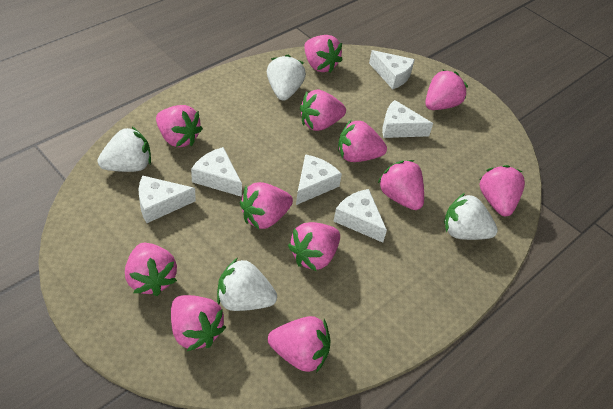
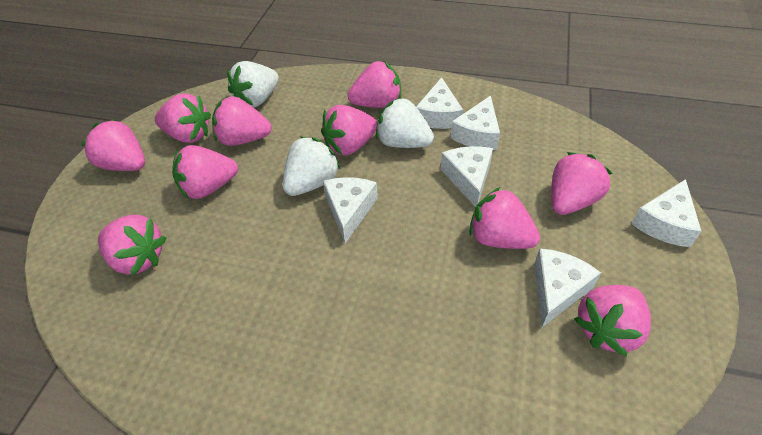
pink strawberry: [125,243,177,296] [156,105,203,147] [171,295,226,351] [240,182,293,229] [268,316,330,373] [288,222,340,271] [300,90,346,131] [304,35,343,73] [338,120,387,162] [377,160,424,210] [425,69,468,110] [480,165,525,216] = 12 -> [81,119,145,171] [98,215,166,276] [155,93,211,143] [172,145,238,199] [212,96,272,146] [321,105,378,156] [348,61,401,108] [469,187,540,249] [551,152,612,215] [574,285,651,357] = 10
white strawberry: [97,127,151,172] [217,258,277,311] [267,55,306,101] [444,193,498,240] = 4 -> [227,61,279,107] [283,136,341,196] [376,97,434,148] = 3

